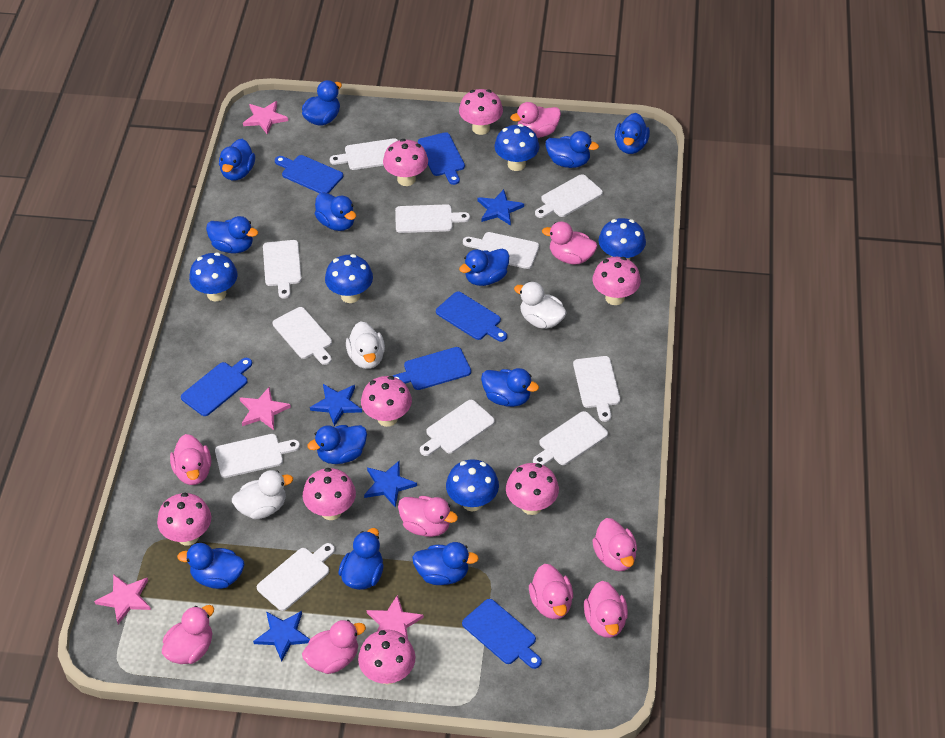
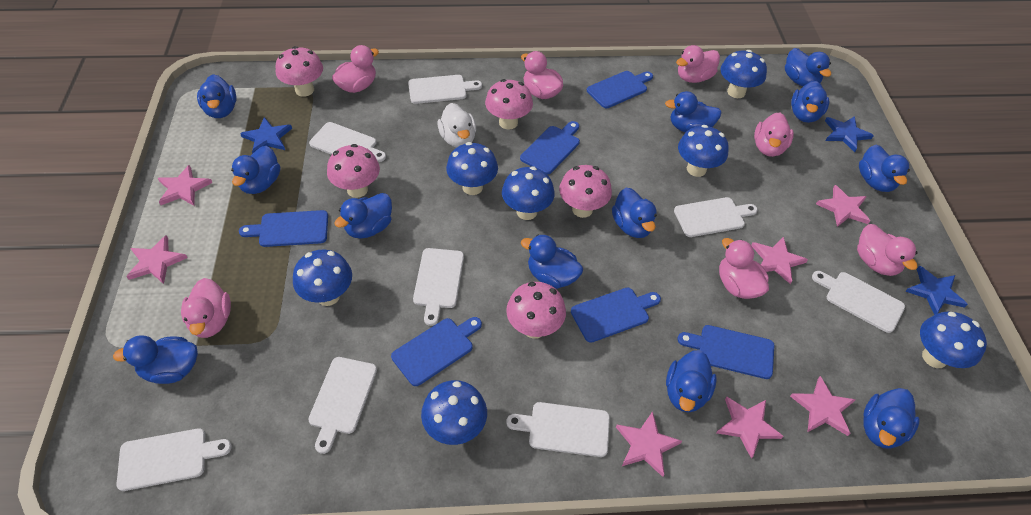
blue mushroom: [189,253,237,301] [325,254,373,303] [446,459,499,511] [494,124,539,171] [599,218,646,260] = 5 -> [293,250,352,306] [421,380,487,445] [446,142,498,195] [502,167,555,220] [678,125,729,177] [721,50,767,98] [920,312,987,368] = 7
blue star: [253,611,310,662] [310,384,362,426] [364,461,417,508] [478,189,524,226] = 4 -> [240,117,292,154] [825,116,874,152] [905,266,968,315] = 3
pink duck: [162,605,214,664] [170,434,211,485] [302,620,366,674] [398,496,458,537] [510,102,561,138] [529,564,573,619] [542,222,597,265] [584,581,628,638] [592,518,637,571] = 9 -> [181,278,231,338] [332,45,379,93] [521,51,563,99] [676,45,720,83] [719,238,769,299] [754,113,794,157] [857,224,917,276] = 7
pink mushroom: [157,493,211,546] [302,468,356,520] [358,630,416,685] [361,376,412,427] [383,139,428,186] [459,89,503,135] [506,463,559,515] [592,257,641,305] = 8 -> [276,46,323,97] [327,144,380,198] [485,79,533,130] [506,282,566,339] [559,165,612,218] = 5
pink star: [94,574,151,624] [240,387,291,430] [243,101,288,134] [367,595,424,639] = 4 -> [126,236,188,284] [158,165,212,206] [616,411,682,477] [716,396,784,459] [751,236,808,284] [790,376,856,436] [816,185,870,227] = 7
white cutting board: [215,434,300,478] [257,543,335,611] [263,240,302,299] [273,307,332,365] [330,138,398,170] [395,204,470,233] [420,400,495,456] [463,232,539,269] [533,411,608,465] [535,174,603,218] [573,356,620,422] = 11 -> [116,428,232,491] [308,357,377,454] [309,122,386,162] [408,75,482,104] [413,248,464,326] [506,402,610,457] [674,197,758,237] [812,271,905,333] = 8
white duck: [232,470,293,519] [346,321,385,369] [514,282,567,329] = 3 -> [438,103,476,148] = 1

